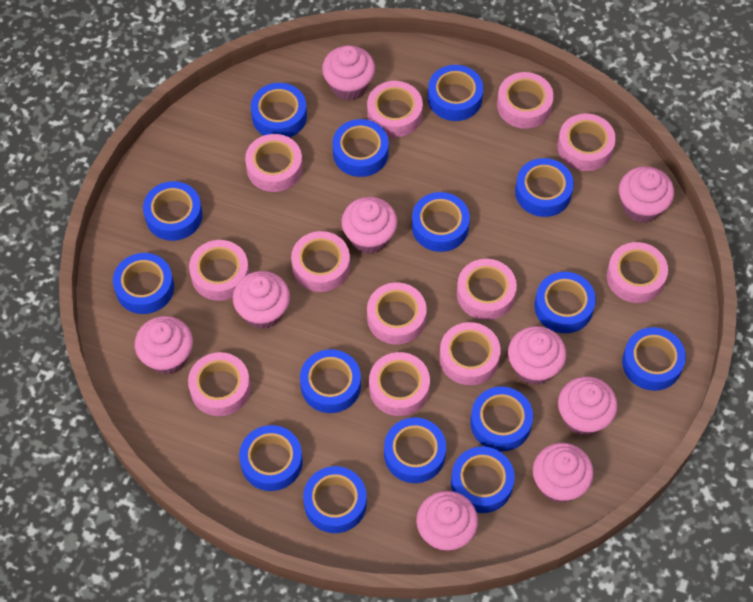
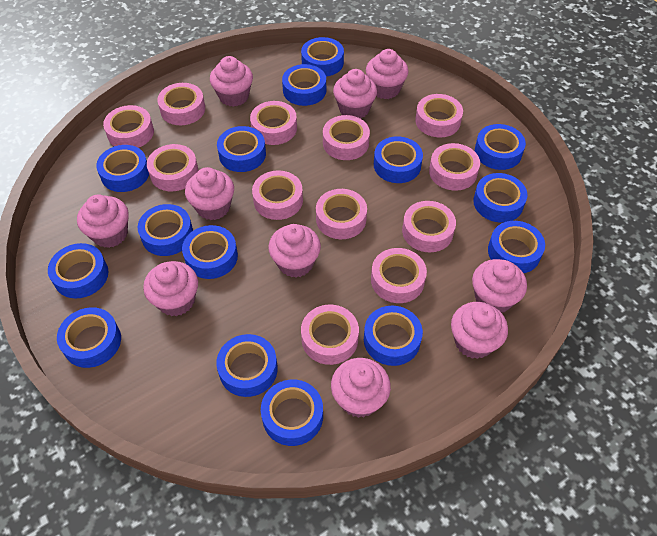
pink cupcake: [135,316,193,375] [233,271,290,329] [322,45,375,101] [341,197,397,254] [416,491,478,552] [508,326,566,385] [533,443,594,503] [558,376,618,436] [619,166,674,223] = 9 -> [77,194,129,248] [143,261,198,316] [185,167,234,220] [210,56,253,107] [268,224,321,278] [331,358,391,418] [333,69,377,118] [366,49,409,99] [451,302,508,359] [472,259,527,313] = 10

